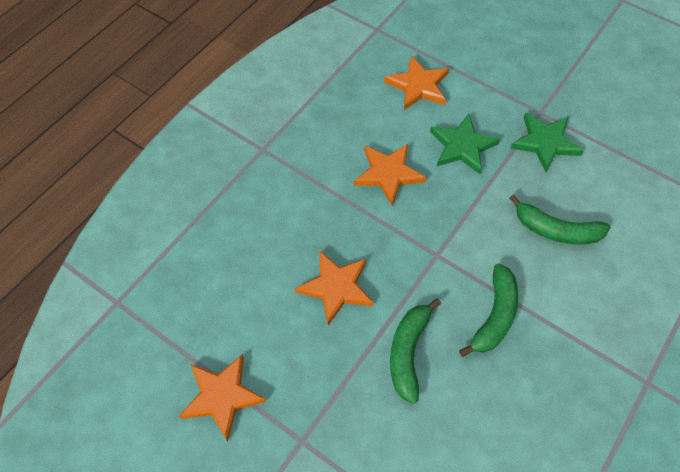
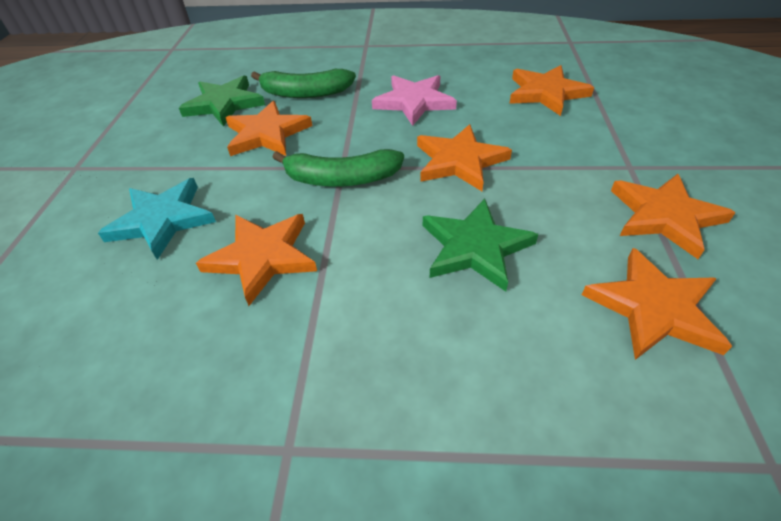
green banana: [390,298,441,404] [459,263,518,357] [509,194,611,244] = 3 -> [251,69,356,98] [272,149,404,186] = 2
orange star: [179,354,267,441] [295,250,373,325] [354,144,427,205] [384,56,449,110] = 4 -> [196,214,317,306] [225,101,312,156] [417,124,512,191] [509,65,594,116] [582,248,732,360] [611,174,736,259] = 6
pink star: none = 0 -> [372,75,457,126] = 1
turquoise star: none = 0 -> [98,178,216,260] = 1

